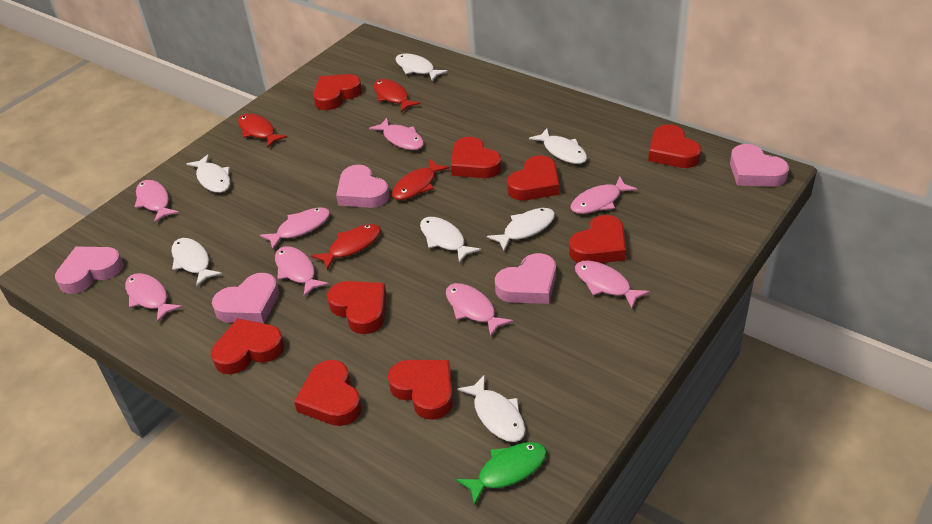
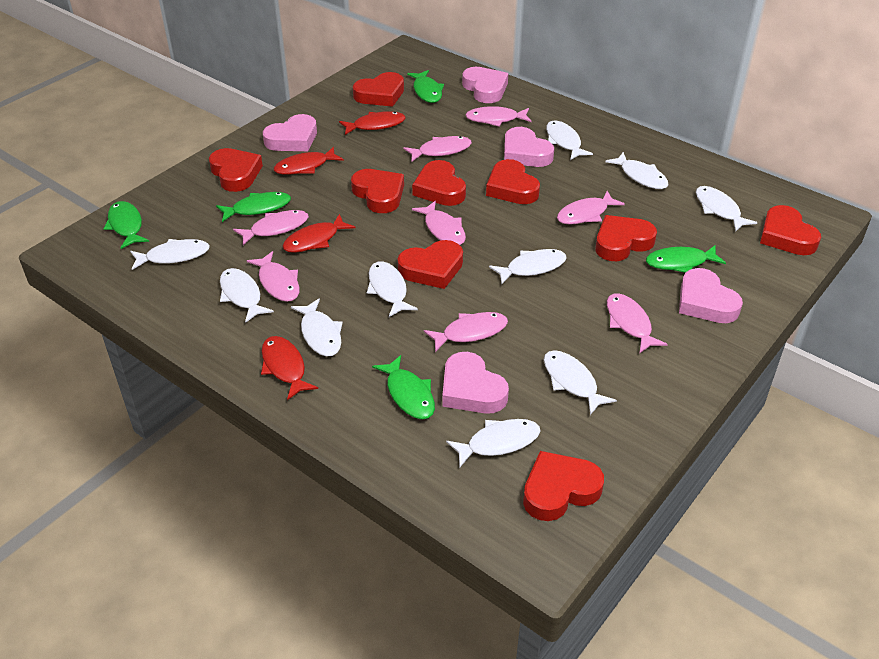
green fish: [456,442,547,506] = 1 -> [104,201,149,249] [216,192,291,222] [372,355,435,419] [407,70,444,103] [646,245,726,273] = 5
white fish: [171,238,222,287] [186,154,230,193] [396,53,448,81] [420,217,481,263] [457,374,526,442] [487,208,555,251] [529,128,587,164] = 7 -> [130,239,210,270] [220,268,274,323] [291,298,343,356] [367,261,418,317] [446,419,540,467] [489,249,567,284] [544,350,617,415] [546,121,593,160] [605,152,668,189] [696,186,757,232] = 10

